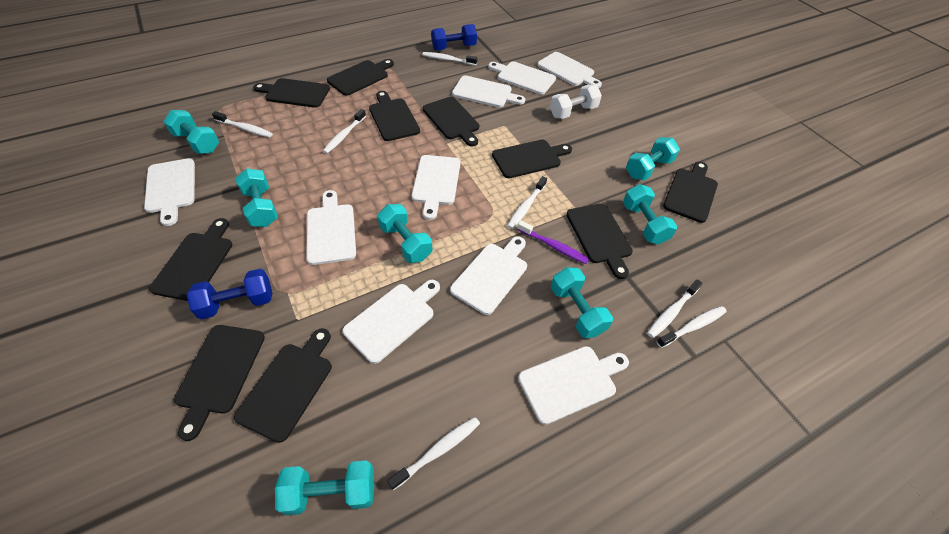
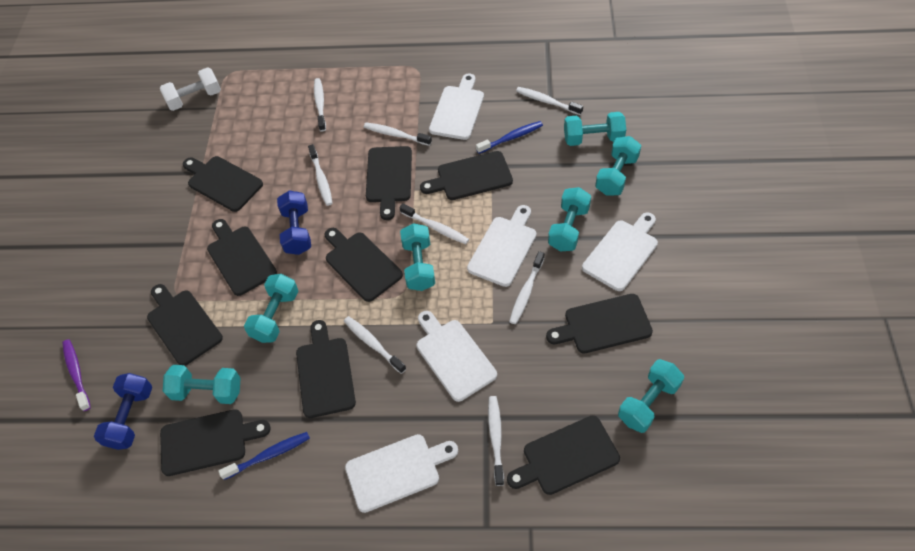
blue toothbrush: none = 0 -> [218,432,310,480] [476,121,543,154] = 2
white cutting board: [144,158,195,226] [307,190,356,265] [343,280,440,364] [411,155,460,220] [450,236,527,315] [452,75,525,107] [488,61,556,94] [518,346,629,425] [537,52,602,88] = 9 -> [345,434,458,513] [417,311,497,402] [429,74,484,140] [467,205,536,287] [582,212,658,291] = 5
white toothbrush: [212,111,273,137] [323,109,366,154] [387,417,480,490] [422,52,478,66] [507,176,547,229] [647,279,703,338] [656,306,727,348] = 7 -> [308,144,332,206] [314,78,326,131] [344,316,406,374] [364,123,432,146] [399,203,469,244] [488,396,504,486] [509,251,545,324] [516,87,583,115] = 8

